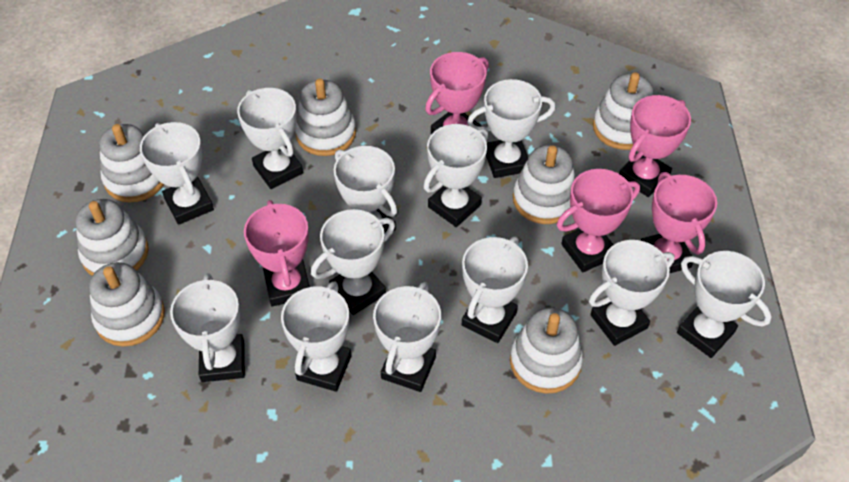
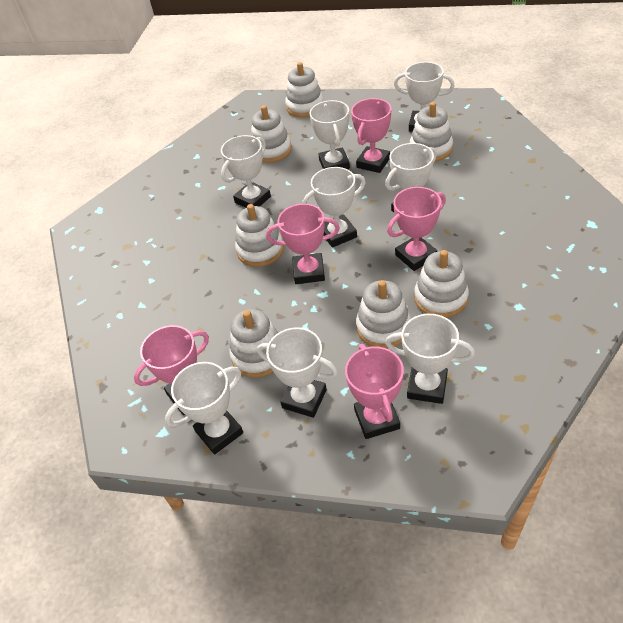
white trophy: [140,122,214,225] [170,273,245,382] [237,88,303,189] [281,281,352,392] [311,209,395,315] [334,146,397,234] [373,282,441,392] [423,124,488,227] [462,237,528,343] [467,79,555,178] [589,240,675,346] [677,251,772,358] = 12 -> [165,362,243,455] [221,135,271,208] [257,328,338,418] [302,167,366,248] [309,100,350,169] [385,143,437,212] [385,314,475,404] [394,62,454,132] = 8

